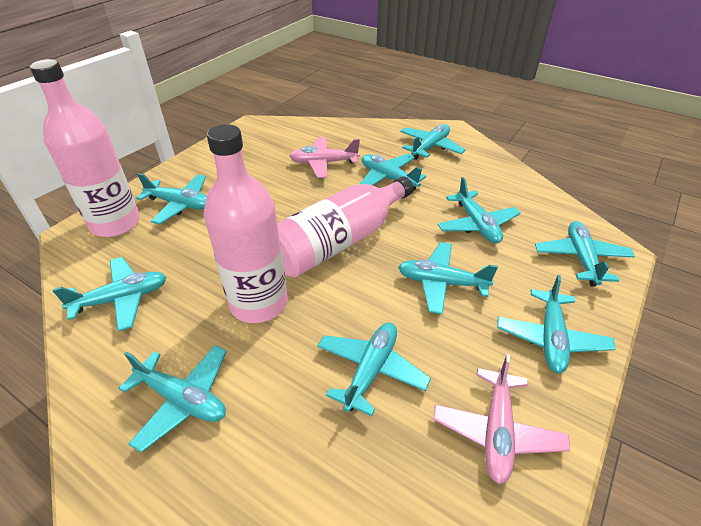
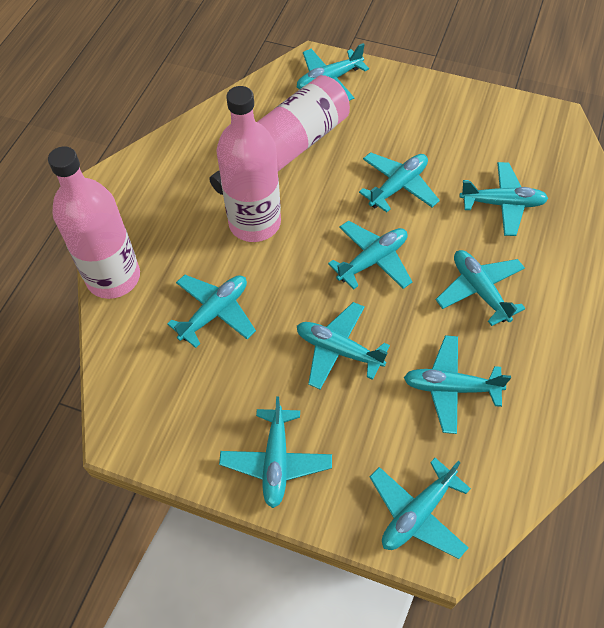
pink plane: [290,137,360,178] [433,354,570,484] = 2 -> none = 0

